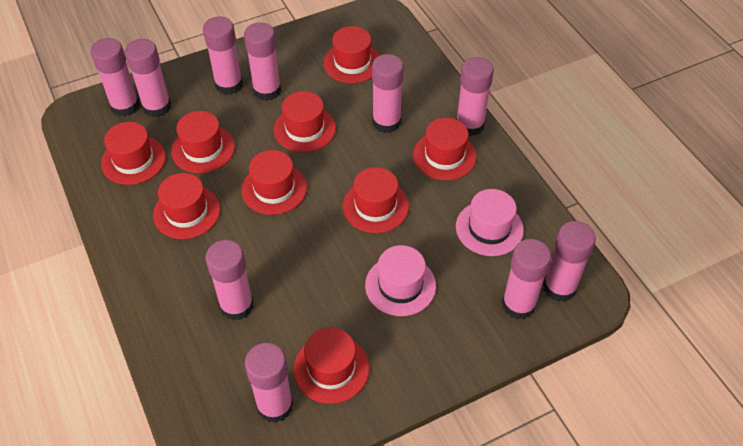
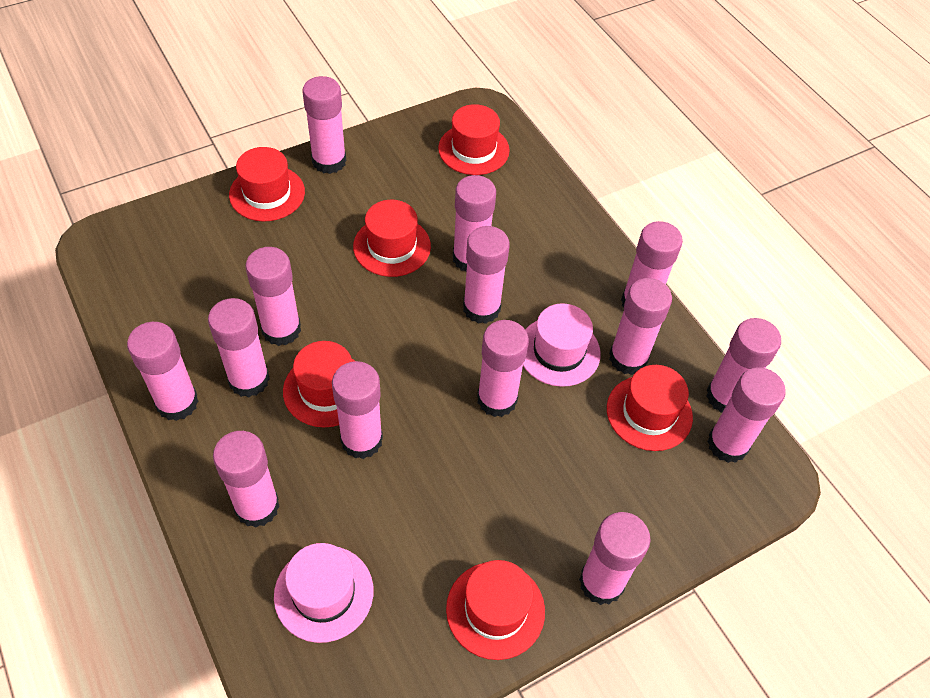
pink glue stick: [90,38,140,117] [125,39,171,118] [203,16,243,95] [205,240,254,321] [244,22,281,101] [245,343,293,423] [372,54,404,133] [456,57,494,136] [502,239,551,320] [543,221,596,302] = 10 -> [127,322,199,421] [208,298,270,397] [213,431,280,528] [245,247,301,346] [302,76,346,174] [332,361,383,459] [453,175,496,272] [463,226,510,324] [477,320,529,417] [579,512,650,605] [609,278,672,375] [621,221,683,307] [706,318,781,413] [707,367,786,463] = 14
red hat: [101,122,166,185] [153,173,220,239] [171,111,235,173] [241,150,307,215] [274,91,336,152] [293,327,369,404] [323,26,380,83] [343,167,409,233] [413,118,477,180] = 9 -> [229,147,305,222] [283,341,355,427] [353,200,431,277] [438,104,510,175] [446,560,545,660] [607,365,693,451] = 6

